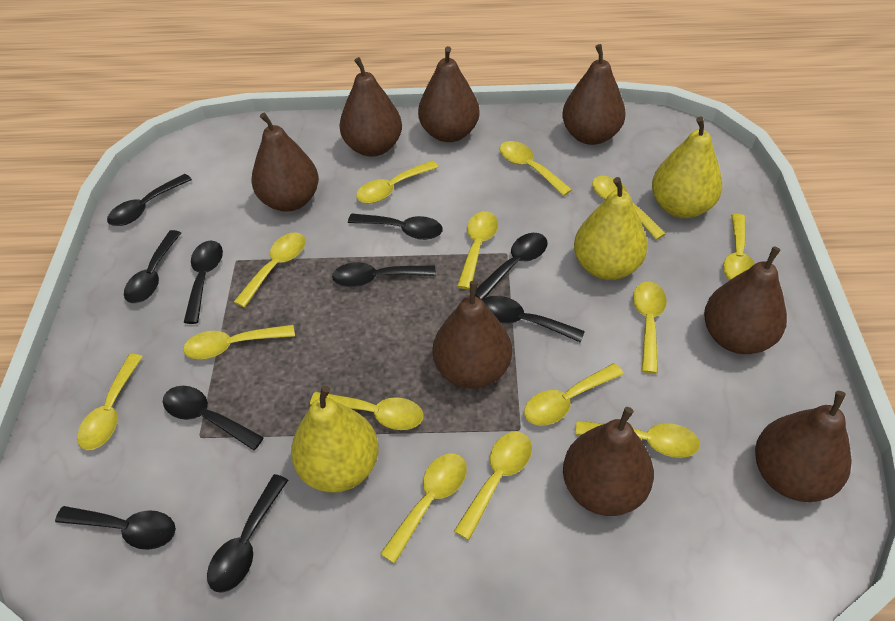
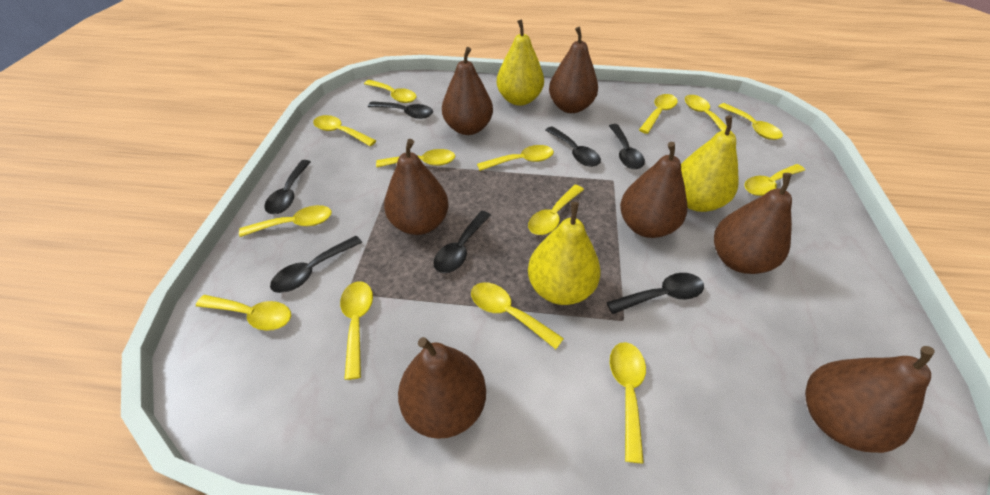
black spoon: [55,506,176,550] [107,174,192,226] [124,230,181,303] [163,386,264,450] [184,241,223,324] [207,474,288,593] [332,262,436,287] [348,213,443,240] [475,233,548,300] [482,296,585,343] = 10 -> [264,160,311,214] [270,236,362,293] [368,101,433,119] [433,211,491,273] [546,126,601,167] [606,273,704,314] [609,124,645,169] = 7
brown pear: [252,113,319,212] [339,57,402,157] [418,46,480,142] [433,281,512,389] [562,44,626,145] [563,407,654,516] [704,246,787,354] [755,391,852,502] = 8 -> [384,139,449,235] [398,337,486,439] [442,47,493,135] [549,27,598,113] [620,142,687,238] [714,173,792,274] [805,346,935,453] = 7

